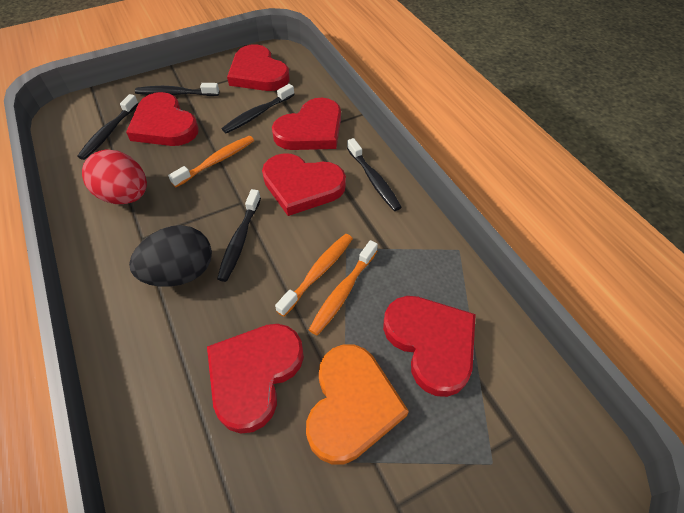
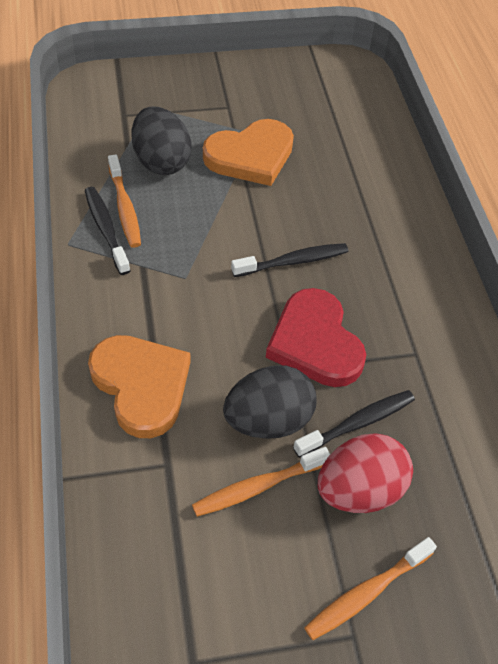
black egg: [129,225,212,287] = 1 -> [132,107,192,175] [223,365,316,439] = 2
black toothbrush: [77,94,139,160] [135,83,219,96] [217,189,261,282] [222,84,295,134] [347,138,402,211] = 5 -> [85,187,131,275] [231,243,348,277] [293,390,415,458] = 3
orange heart: [306,344,409,465] = 1 -> [88,335,191,438] [203,119,294,186] = 2
red heart: [126,92,199,146] [207,324,304,434] [227,44,290,91] [262,153,346,216] [272,98,341,150] [383,296,476,397] = 6 -> [266,288,366,387] = 1

